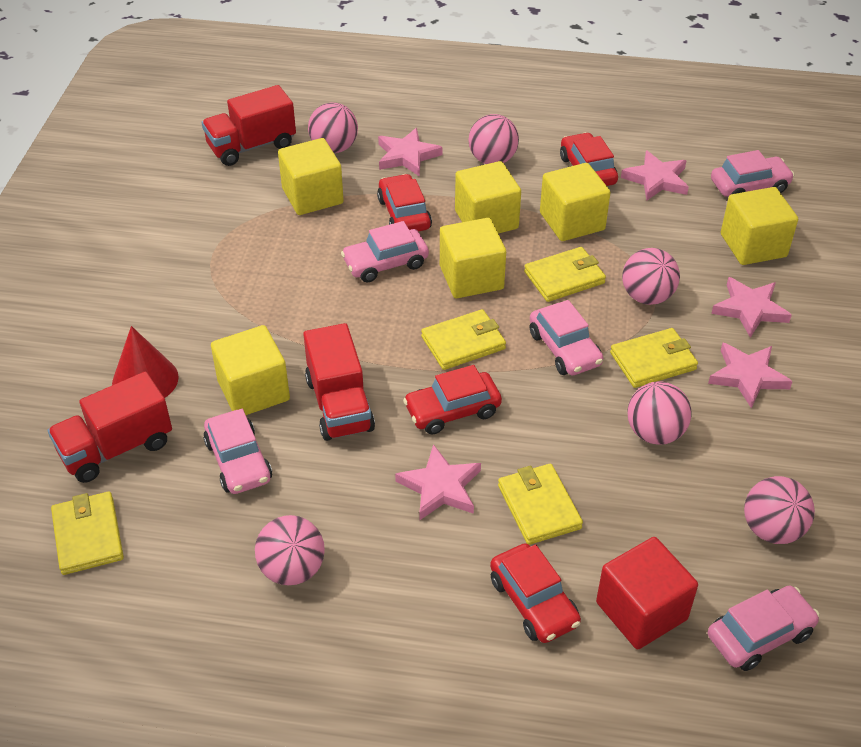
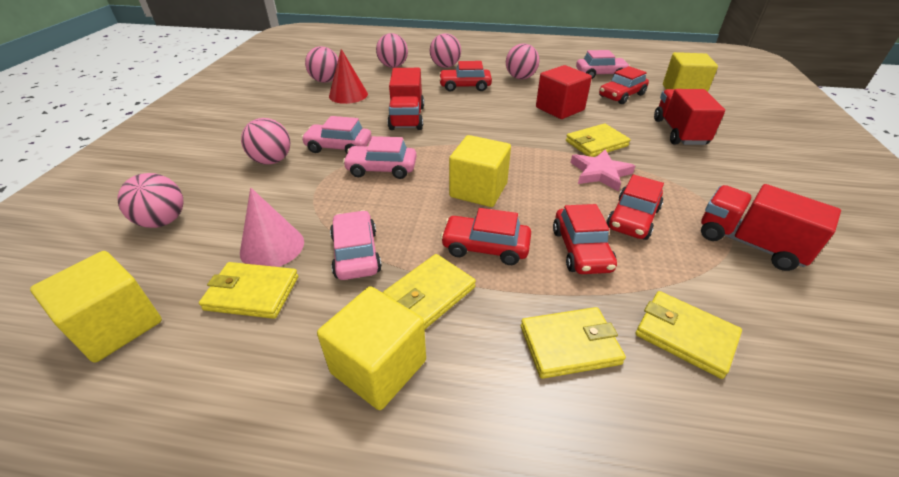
pink car: [203,409,272,494] [341,221,429,282] [530,300,603,376] [708,586,820,671] [711,150,794,197] = 5 -> [301,116,372,154] [330,210,382,280] [343,136,417,179] [576,50,630,79] = 4
pink cone: none = 0 -> [240,188,304,267] = 1
pink star: [378,128,442,177] [395,444,481,521] [621,150,689,200] [708,343,793,408] [711,277,792,338] = 5 -> [570,150,635,192] = 1
red car: [377,174,432,231] [403,365,502,434] [490,543,581,643] [560,132,618,186] = 4 -> [439,61,492,92] [440,208,531,265] [553,204,617,274] [599,66,649,104] [606,174,664,240] = 5
yellow cube: [211,325,290,415] [278,138,344,215] [440,218,506,298] [455,161,521,234] [540,163,610,241] [721,187,798,265] = 6 -> [30,251,162,363] [317,286,426,410] [449,135,511,207] [663,52,718,92] = 4

